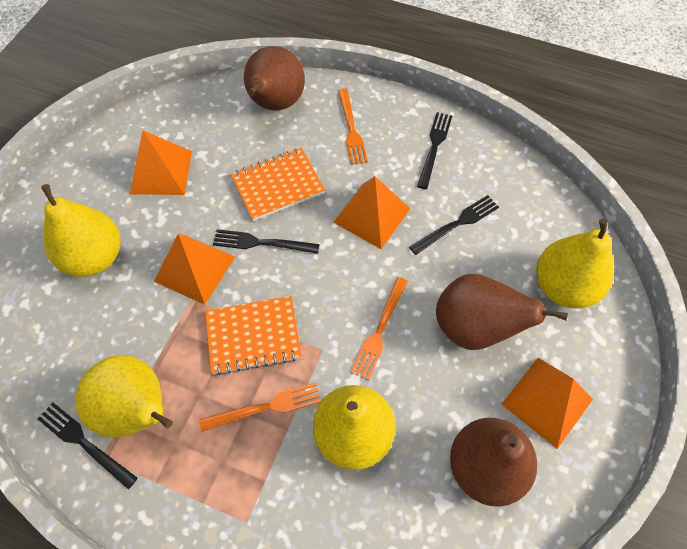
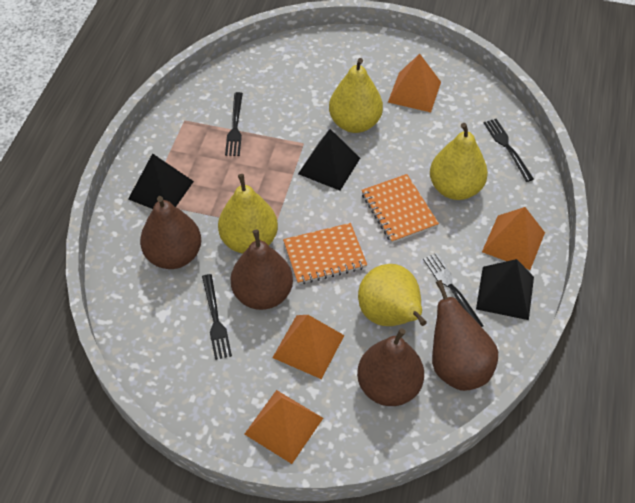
black pyramid: none = 0 -> [128,153,194,209] [298,129,360,190] [476,259,534,320] = 3
brown pear: [244,46,305,111] [436,274,568,350] [450,418,537,507] = 3 -> [140,196,201,269] [230,229,293,310] [357,328,424,406] [432,280,498,391] = 4
orange fork: [199,383,321,432] [338,88,368,165] [350,277,408,380] = 3 -> none = 0

